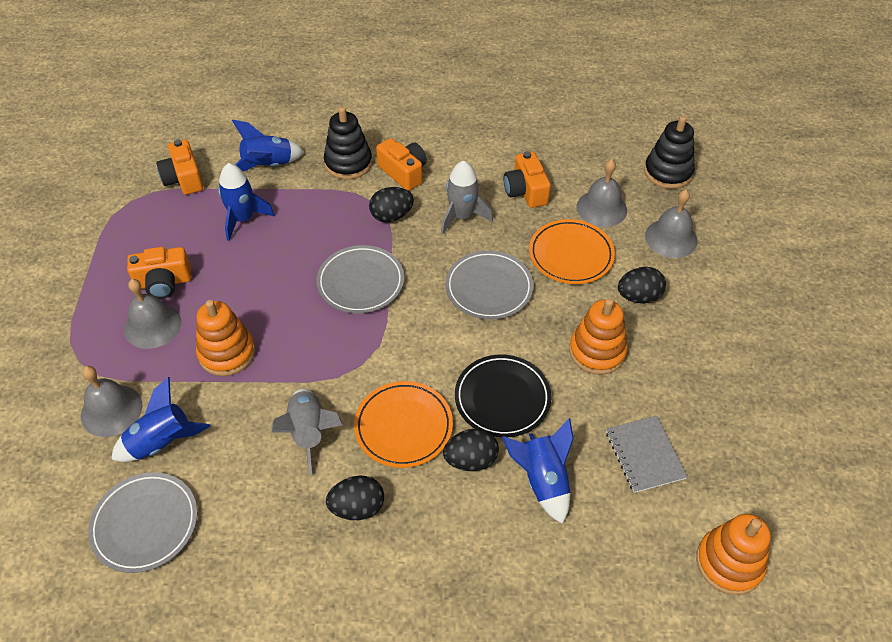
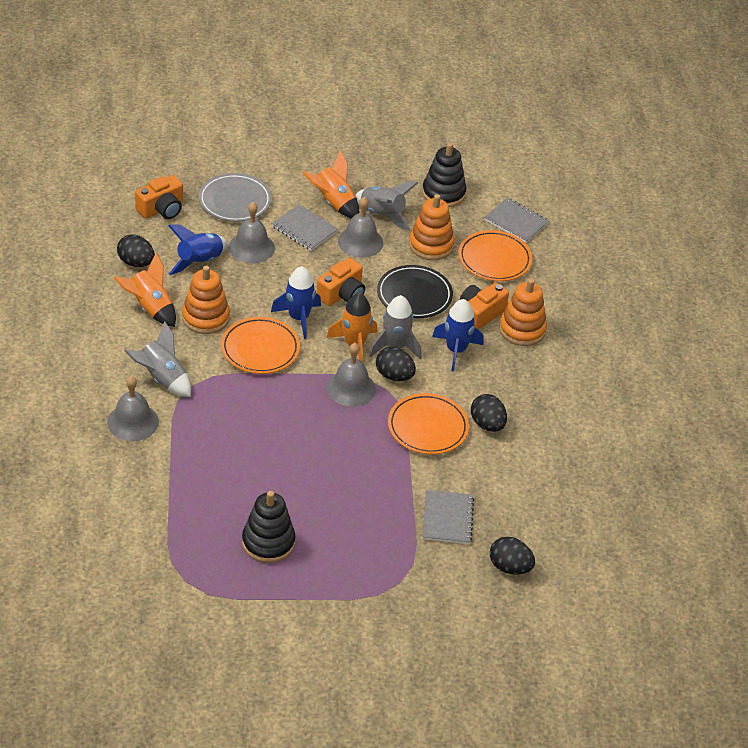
blue rocket: [111,377,211,462] [218,163,275,241] [232,120,304,172] [502,418,574,524] = 4 -> [168,225,227,275] [271,266,321,339] [432,299,484,372] = 3
grey notebook: [606,416,688,493] = 1 -> [272,205,338,251] [423,490,474,544] [484,198,549,243] = 3
grey plate: [88,472,198,573] [316,245,404,313] [445,250,533,320] = 3 -> [199,173,272,222] = 1
grey rocket: [271,388,343,475] [441,161,493,235] = 2 -> [124,321,191,397] [355,182,418,230] [369,295,422,360] = 3
orange camera: [127,247,191,299] [156,139,203,195] [376,138,427,191] [504,151,551,208] = 4 -> [135,175,183,219] [317,258,365,306] [460,283,509,330] = 3
orange plate: [354,381,453,468] [529,219,615,284] = 2 -> [221,317,300,374] [388,393,469,454] [458,230,532,281] = 3
orange rocket: none = 0 -> [113,253,176,327] [303,151,359,219] [327,293,377,363] = 3

